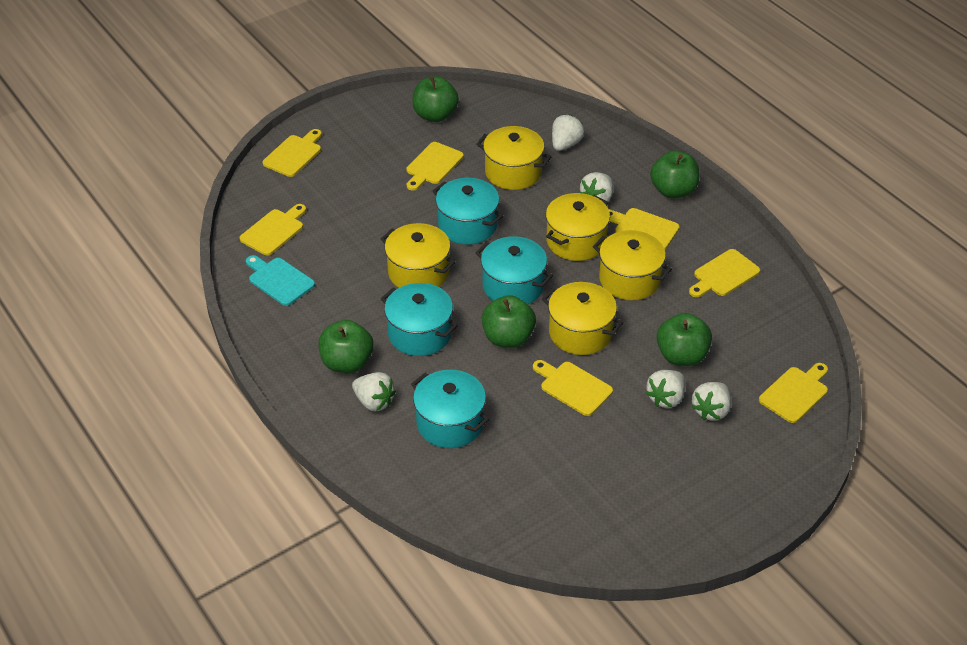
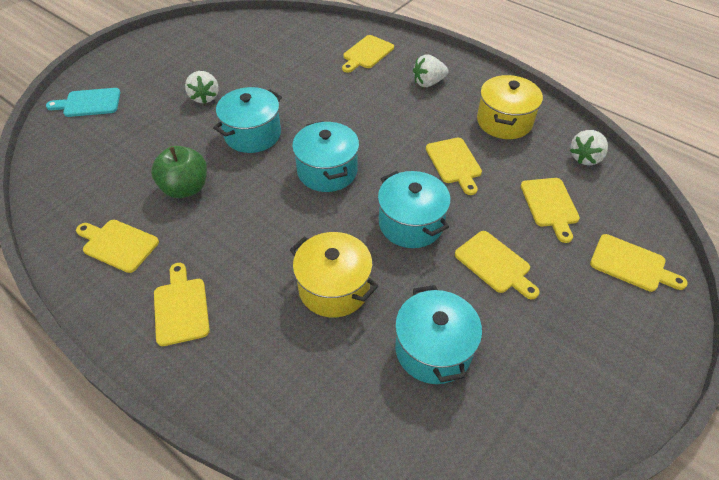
green apple: [319,320,374,373] [412,76,459,122] [482,295,536,348] [650,151,699,199] [657,313,712,366] = 5 -> [151,146,207,198] = 1
white strawberry: [352,372,396,411] [552,115,584,151] [580,172,613,202] [646,370,685,408] [691,382,731,420] = 5 -> [185,71,219,104] [413,54,449,87] [570,130,608,165] = 3
yellow pot: [381,223,456,288] [476,126,552,190] [542,282,623,355] [546,193,610,261] [593,230,672,300] = 5 -> [290,232,378,318] [477,75,543,139] = 2

